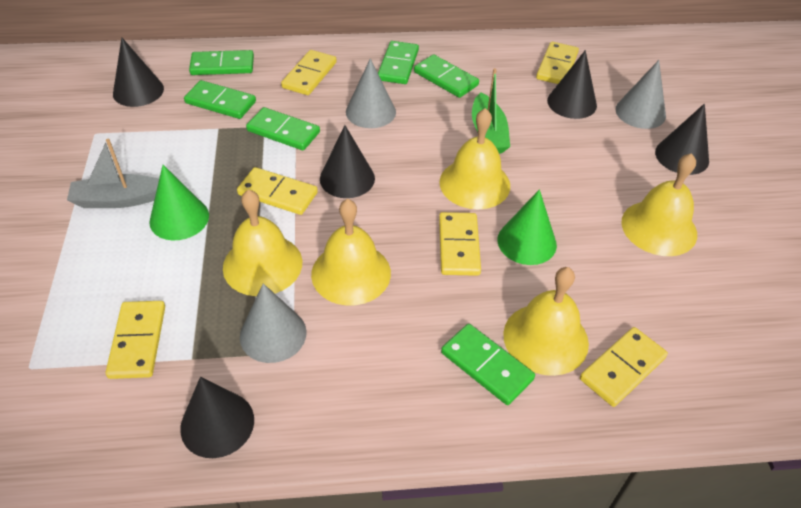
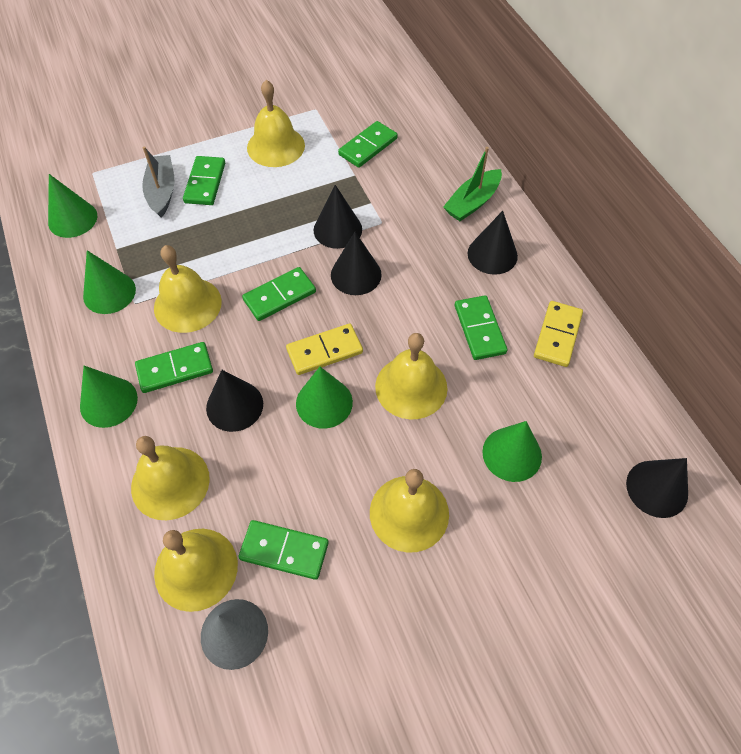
green cone: [149,165,209,240] [497,189,557,265] = 2 -> [48,174,97,238] [80,366,138,428] [83,250,136,314] [296,367,353,429] [482,421,542,482] = 5
grey cone: [240,283,307,363] [346,58,396,128] [615,60,666,129] = 3 -> [201,599,268,670] = 1
yellow bell: [223,190,302,296] [311,199,391,306] [439,108,510,209] [503,267,589,376] [621,153,697,256] = 5 -> [131,436,210,520] [154,245,222,333] [154,529,238,612] [247,80,305,167] [370,469,449,553] [375,333,447,420] = 6
yellow domino: [106,301,165,379] [237,167,318,215] [281,50,336,95] [439,212,481,276] [536,42,579,84] [580,327,668,407] = 6 -> [286,324,363,375] [534,301,583,367] = 2

